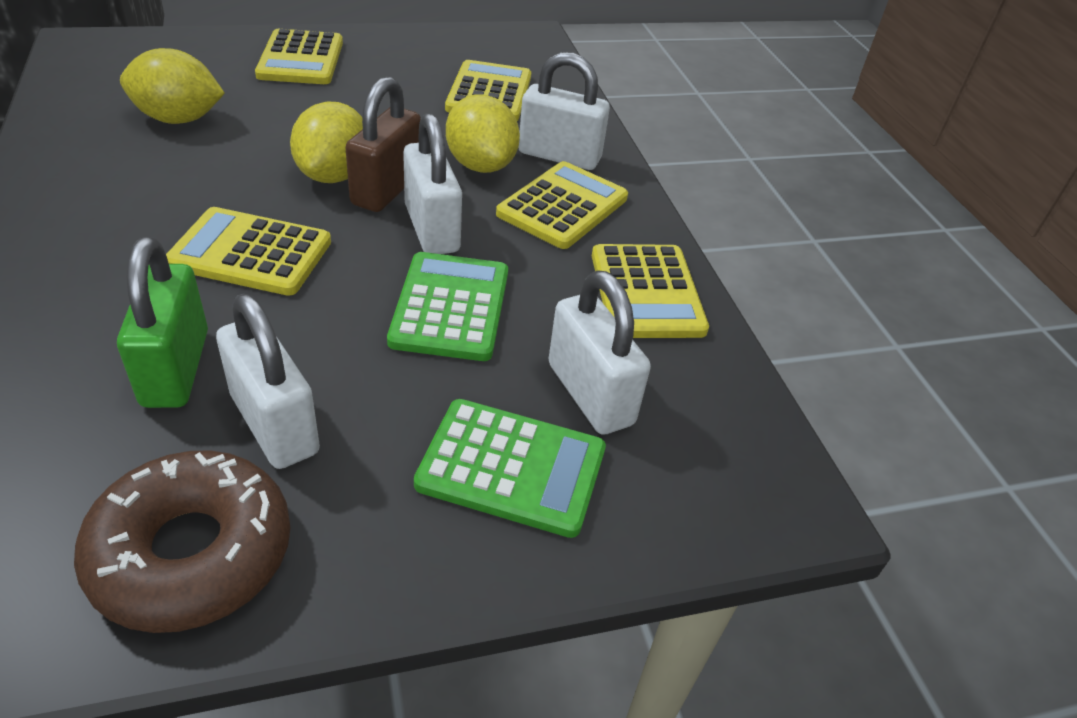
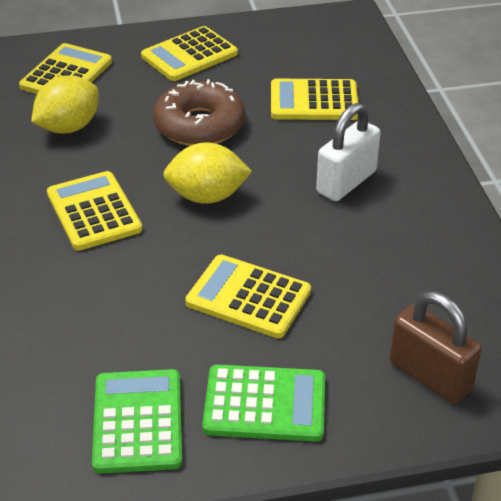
green padlock: [117,237,208,408] = 1 -> none = 0
white padlock: [216,294,320,469] [403,113,462,254] [518,52,610,170] [549,271,651,435] = 4 -> [316,103,380,201] = 1
yellow lemon: [120,48,225,124] [290,102,363,183] [446,94,520,173] = 3 -> [31,75,99,134] [163,142,252,204] = 2

